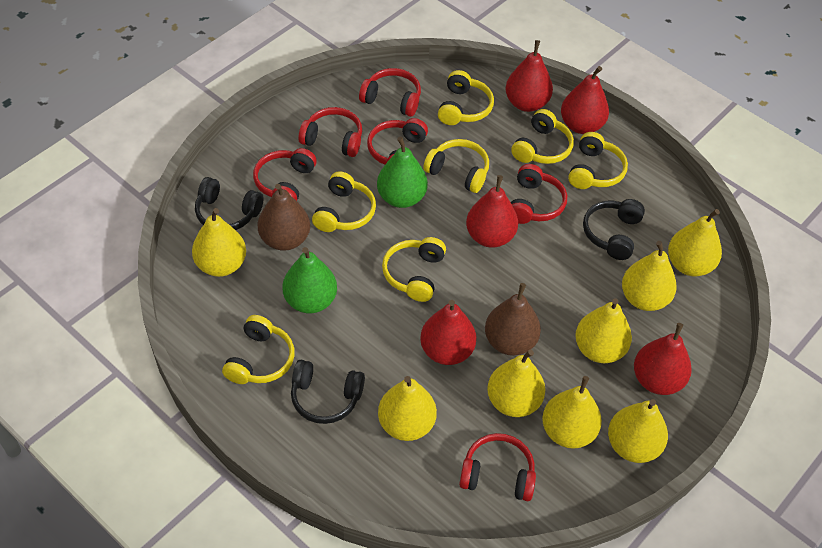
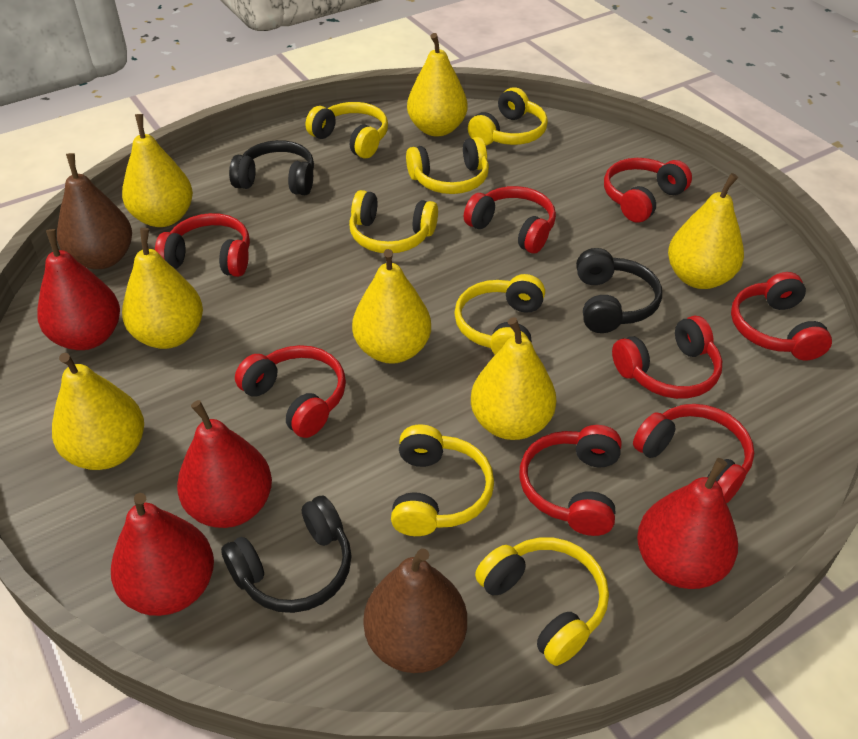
green pear: [282,247,337,313] [377,137,428,208] = 2 -> none = 0
red headphones: [253,148,317,201] [299,107,362,157] [359,68,421,117] [367,118,428,165] [459,433,536,501] [511,164,567,224] = 6 -> [155,213,250,277] [235,345,346,438] [464,186,556,253] [520,425,622,536] [604,158,692,223] [612,316,722,399] [633,404,754,504] [731,272,832,360] = 8
red pear: [420,300,476,365] [466,175,518,248] [505,40,553,112] [561,66,609,134] [634,323,692,395] = 5 -> [37,229,120,350] [111,493,214,616] [177,400,272,528] [637,458,738,589] = 4
yellow pear: [192,208,246,277] [378,376,437,441] [487,350,545,417] [542,376,602,449] [575,298,632,363] [608,399,668,463] [622,241,677,311] [668,209,722,276] = 8 -> [52,353,144,470] [122,114,193,227] [122,228,203,349] [352,249,431,364] [407,33,468,137] [471,317,556,440] [668,173,744,289] = 7

